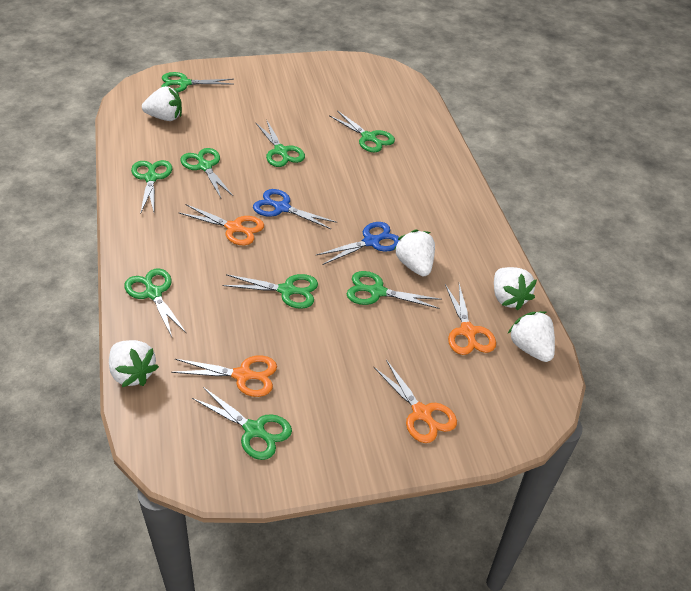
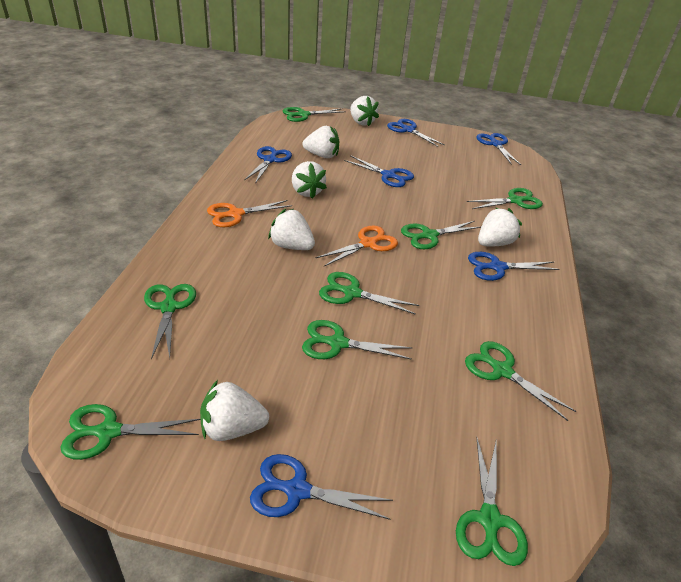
blue scissors: [253,189,337,229] [316,222,399,265] = 2 -> [244,146,292,184] [250,454,393,520] [344,155,414,187] [387,119,445,147] [468,252,560,281] [476,133,521,165] = 6
orange scissors: [171,355,277,397] [179,204,264,245] [373,360,457,443] [445,284,496,355] = 4 -> [207,200,292,227] [316,225,398,266] = 2
white strawberry: [109,340,159,387] [142,86,182,121] [394,229,435,276] [494,267,537,311] [508,311,555,362] = 5 -> [200,380,269,441] [268,209,315,250] [292,161,327,199] [303,126,339,158] [350,96,379,126] [478,208,522,246] = 6

